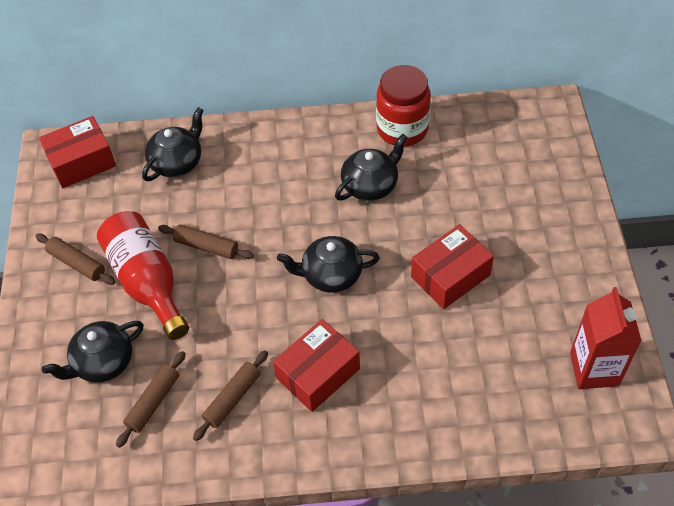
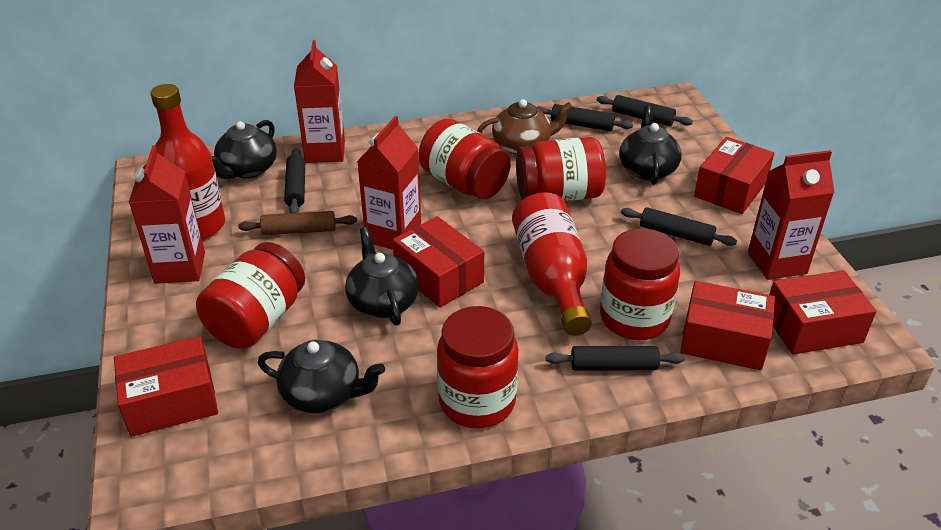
black rolling pin: none = 0 -> [284,148,305,213] [536,104,633,131] [546,346,685,370] [597,95,693,126] [621,207,737,246] = 5
brown rolling pin: [36,234,115,285] [116,351,186,448] [158,225,254,259] [193,350,268,441] = 4 -> [238,211,357,235] = 1
brown teapot: none = 0 -> [477,99,573,155] = 1
red bottle: [97,211,189,340] = 1 -> [151,84,225,239] [512,192,592,336] = 2
red box: [39,116,116,188] [273,319,360,412] [411,224,494,309] = 3 -> [114,336,218,437] [392,216,484,308] [680,281,775,370] [694,137,774,214] [769,270,877,355] = 5
red carton: [570,287,642,389] = 1 -> [129,145,205,284] [294,40,345,163] [357,116,421,250] [748,150,835,280] = 4
red jar: [376,65,431,147] = 1 -> [196,242,305,349] [419,119,511,199] [437,306,519,428] [516,137,606,201] [600,229,680,340] = 5

